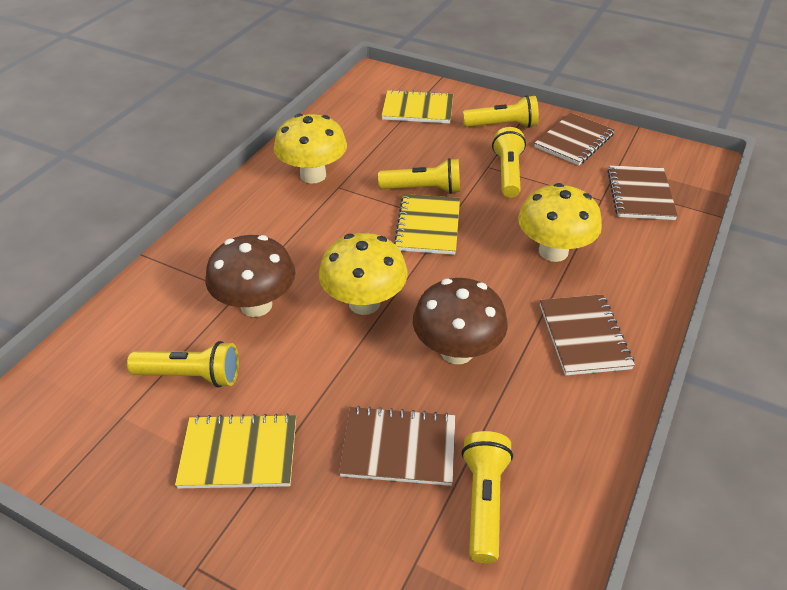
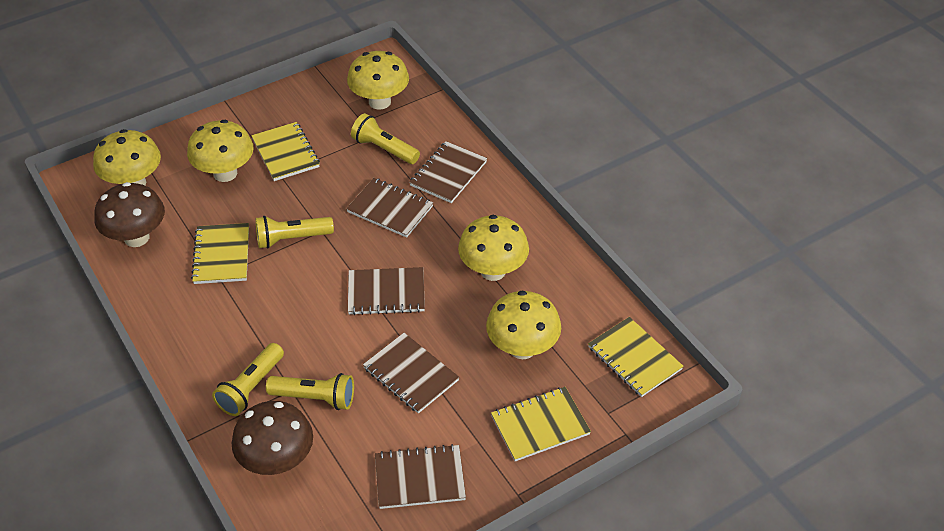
brown notebook: [339,406,456,486] [534,113,615,165] [540,295,635,376] [607,165,678,220] = 4 -> [346,178,433,238] [348,267,425,315] [363,333,459,413] [375,444,466,509] [409,141,487,203] = 5
yellow flashlight: [127,341,239,388] [378,158,460,194] [461,431,513,563] [463,95,539,128] [492,127,526,198] = 5 -> [212,343,284,416] [255,216,334,249] [266,373,354,410] [351,113,420,164] = 4
yellow mushroom: [274,114,347,183] [319,233,408,315] [518,183,602,262] = 3 -> [93,129,161,185] [187,120,254,182] [347,51,409,110] [458,215,529,281] [486,291,561,359] = 5
yellow notebook: [175,414,296,488] [381,89,453,124] [394,194,460,255] = 3 -> [191,223,249,284] [251,122,320,181] [491,387,591,461] [588,317,684,397] = 4

